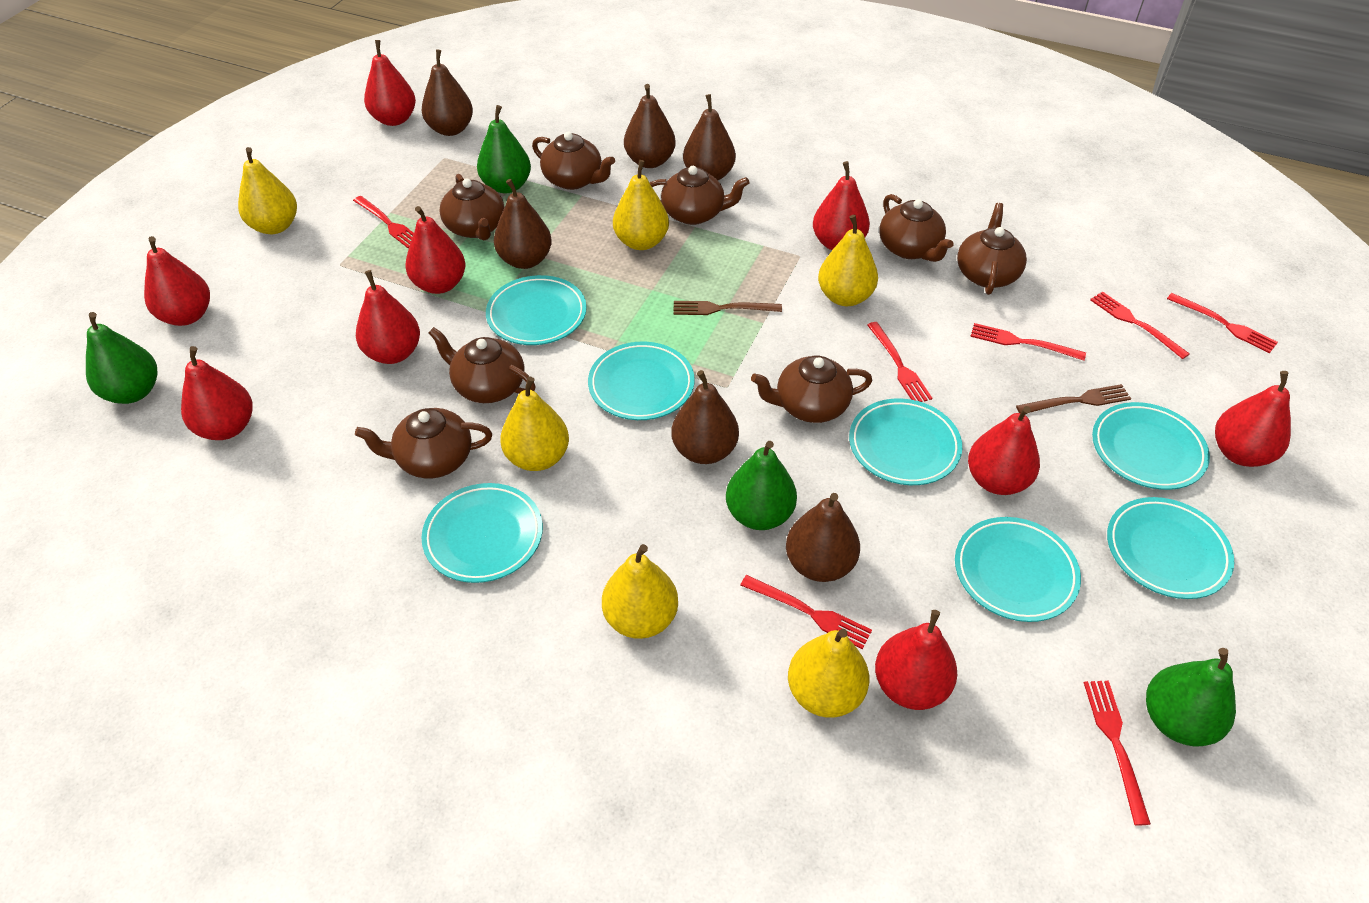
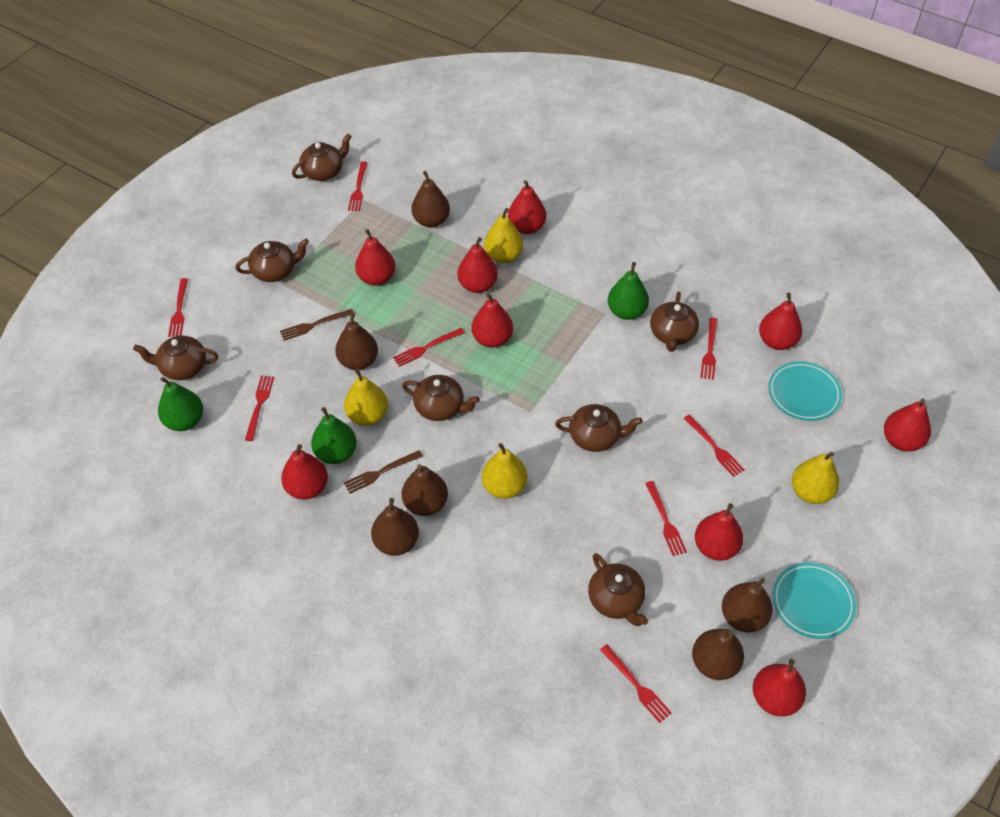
brown teapot: [355,408,492,479] [429,327,536,403] [440,174,505,240] [532,132,615,190] [650,166,749,225] [751,356,872,423] [879,194,954,262] [957,203,1027,295] = 8 -> [133,336,218,380] [236,239,309,282] [292,133,352,181] [402,375,480,421] [555,404,642,452] [588,553,648,626] [650,292,699,352] = 7
green pear: [86,312,157,404] [477,105,531,194] [726,441,797,530] [1146,648,1236,746] = 4 -> [158,377,203,431] [311,407,357,464] [608,262,649,320] = 3
red fork: [353,196,414,248] [740,575,872,649] [867,322,933,402] [970,323,1086,361] [1084,681,1151,826] [1090,291,1190,359] [1167,293,1278,353] = 7 -> [168,278,188,337] [245,375,274,441] [348,161,368,211] [393,328,465,367] [600,644,672,723] [645,481,687,556] [683,414,745,477] [700,318,718,380] = 8
turquoise plate: [422,483,543,583] [486,275,587,345] [588,342,695,420] [849,398,962,485] [955,517,1081,622] [1092,402,1210,490] [1107,497,1234,599] = 7 -> [768,361,842,421] [772,563,856,639] = 2
yellow pear: [238,147,297,234] [500,377,569,471] [602,544,678,639] [613,160,669,250] [788,629,869,718] [818,215,878,306] = 6 -> [344,369,388,426] [482,443,528,499] [484,208,523,264] [792,452,840,504] = 4

